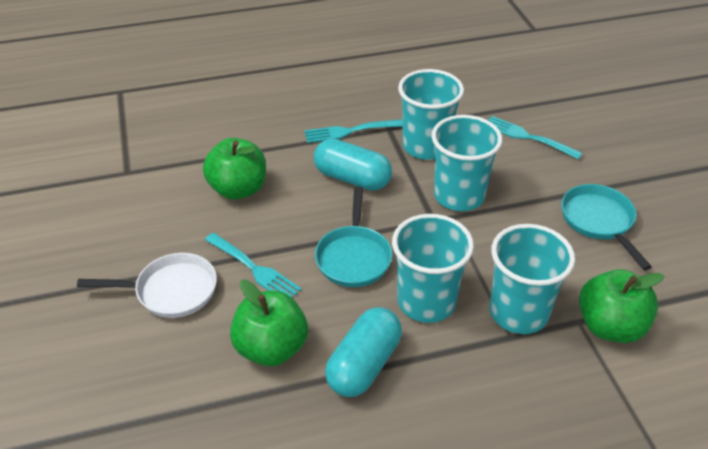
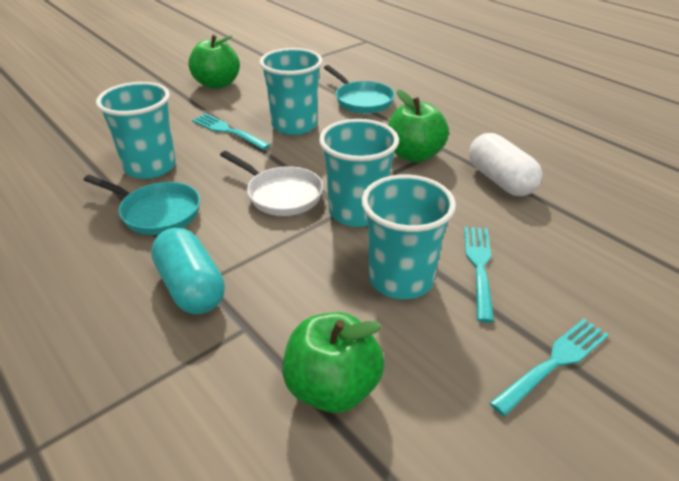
turquoise capsule: [314,139,392,191] [325,307,402,397] = 2 -> [151,228,225,314] = 1
white capsule: none = 0 -> [469,133,542,196] = 1

